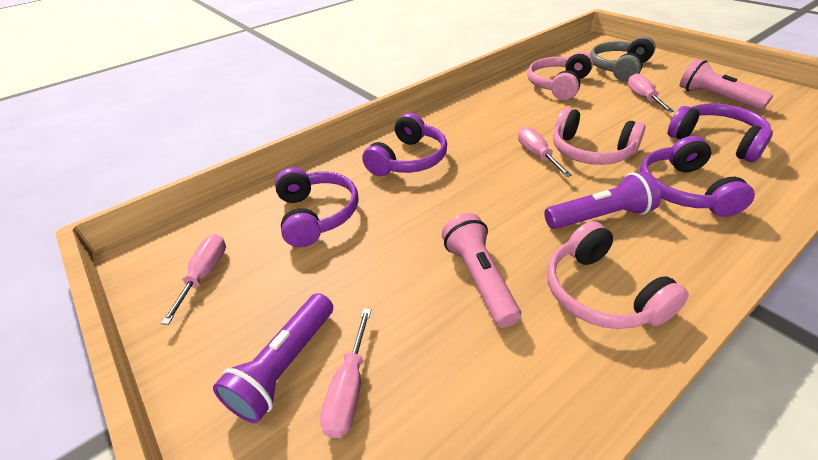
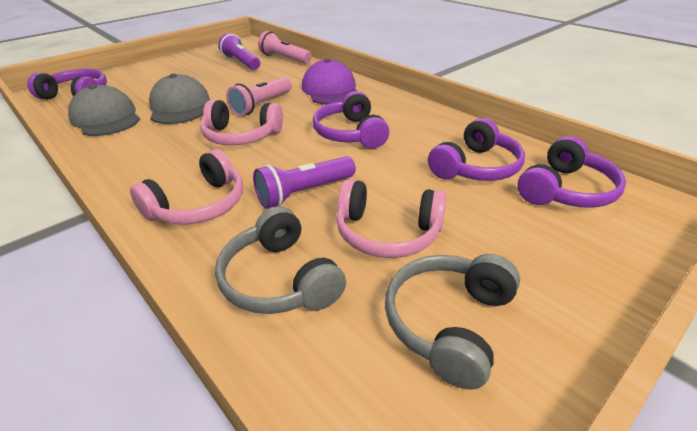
grey cap: none = 0 -> [68,84,140,136] [149,74,210,124] = 2
grey headphones: [590,36,656,82] = 1 -> [215,207,346,314] [385,254,520,389] = 2
pink screwdriver: [161,234,226,325] [320,308,371,438] [518,126,572,177] [628,73,674,112] = 4 -> none = 0
purple cap: none = 0 -> [302,59,357,105] = 1

